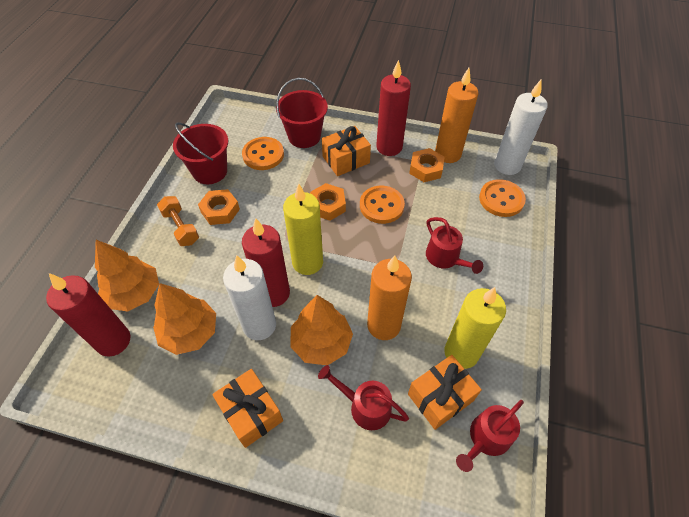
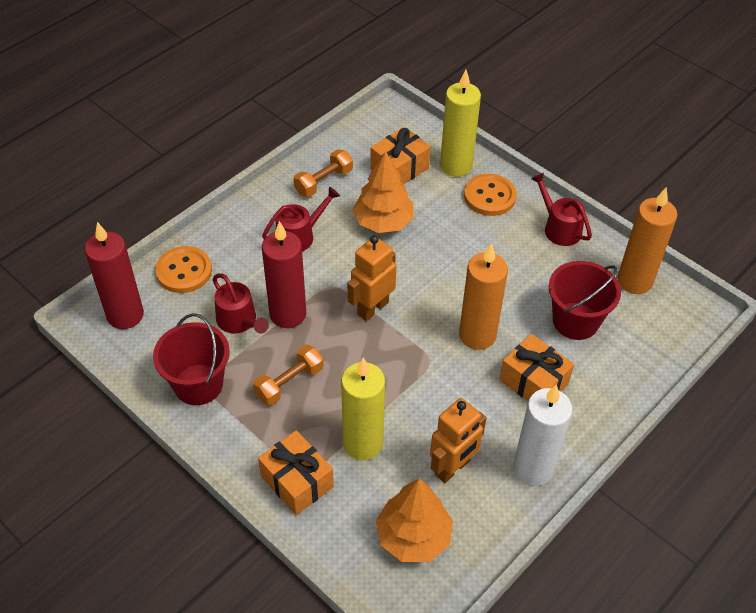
orange button: [242,137,284,170] [360,186,405,224] [479,179,526,217] = 3 -> [155,246,212,293] [464,174,517,216] = 2
orange dumbbell: [157,196,199,246] = 1 -> [253,345,324,406] [293,149,353,197] = 2
orange nut: [198,189,240,225] [310,183,346,221] [409,148,444,182] = 3 -> none = 0
orange robot: none = 0 -> [347,235,396,321] [430,398,487,483] = 2
orange tree: [95,240,159,311] [153,283,216,355] [291,295,353,365] = 3 -> [353,151,414,233] [376,479,453,562] = 2
red candle: [46,273,130,356] [242,218,290,307] [376,60,411,156] = 3 -> [85,222,144,329] [262,221,306,328] = 2
white candle: [223,255,276,340] [494,80,548,175] = 2 -> [513,385,573,486] = 1

